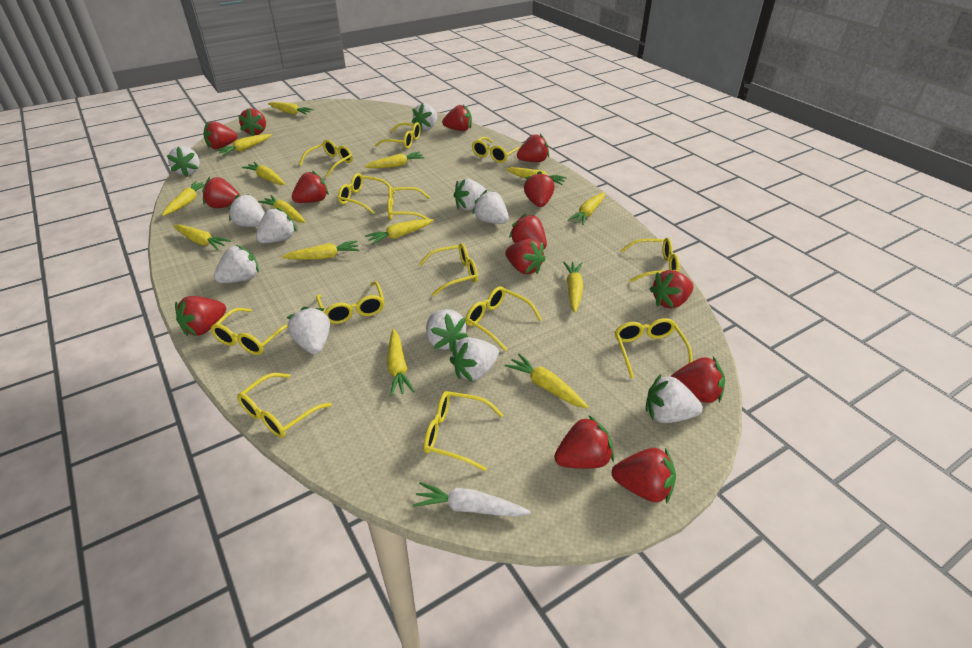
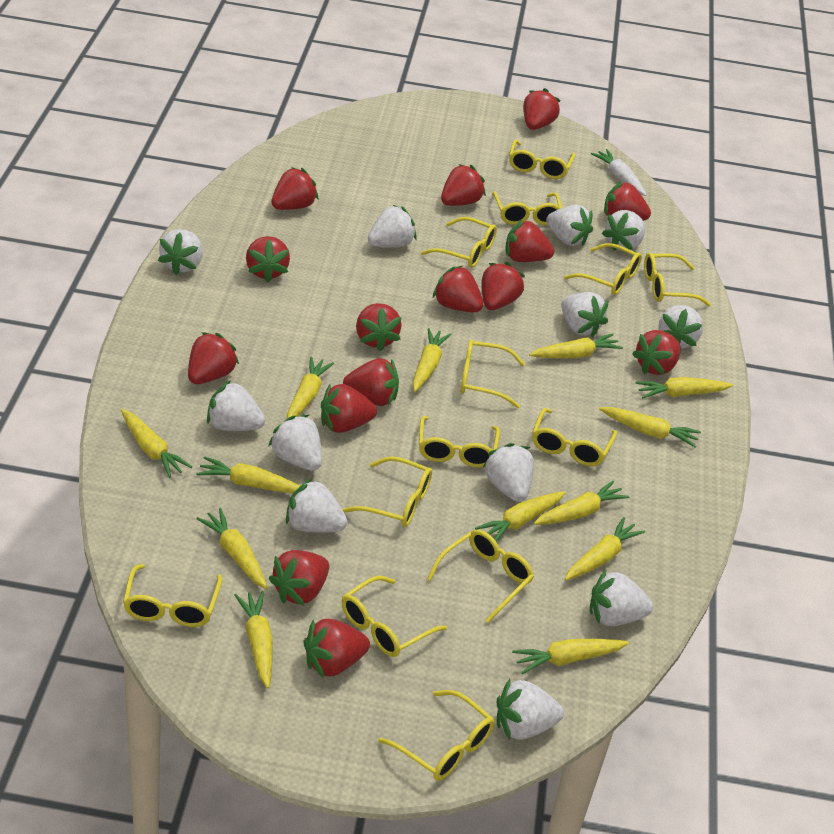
red strawberry: [175,296,226,336] [202,177,241,208] [203,121,238,149] [238,108,266,136] [292,171,328,203] [442,105,472,131] [505,238,546,274] [509,214,547,250] [517,134,549,162] [524,171,555,207] [554,415,614,469] [611,447,676,504] [650,270,694,309] [670,357,725,403] = 14 -> [188,332,239,384] [246,236,290,282] [268,550,329,606] [271,167,318,210] [303,619,370,678] [321,384,377,433] [343,358,399,406] [356,303,402,351] [433,266,483,313] [441,164,486,206] [481,262,525,310] [505,219,554,262] [523,88,561,130] [604,181,651,221] [632,330,681,375] = 15
white strawberry: [167,146,200,177] [214,245,259,283] [228,194,265,227] [256,207,297,243] [286,307,330,354] [412,104,437,130] [426,309,468,352] [450,337,499,382] [454,179,489,210] [472,190,509,224] [646,374,703,423] = 11 -> [158,229,203,275] [207,381,265,431] [268,415,322,471] [286,478,347,533] [368,205,417,248] [483,443,534,502] [497,679,564,740] [546,205,593,247] [561,292,608,338] [590,570,653,626] [602,210,645,251] [658,305,703,348] = 12
yellow carrot: [162,181,205,216] [173,224,231,250] [216,134,271,156] [242,162,285,185] [258,195,306,223] [268,102,314,115] [282,240,359,260] [364,152,425,168] [365,219,434,245] [387,329,415,396] [505,354,589,409] [506,167,567,185] [563,262,583,313] [568,192,605,225] = 14 -> [121,409,192,478] [196,456,300,493] [196,508,268,589] [235,591,273,688] [287,357,334,419] [413,328,452,392] [475,491,566,542] [512,639,629,674] [529,333,623,358] [534,480,629,525] [565,517,645,581] [599,407,701,447] [635,377,733,398] = 13

